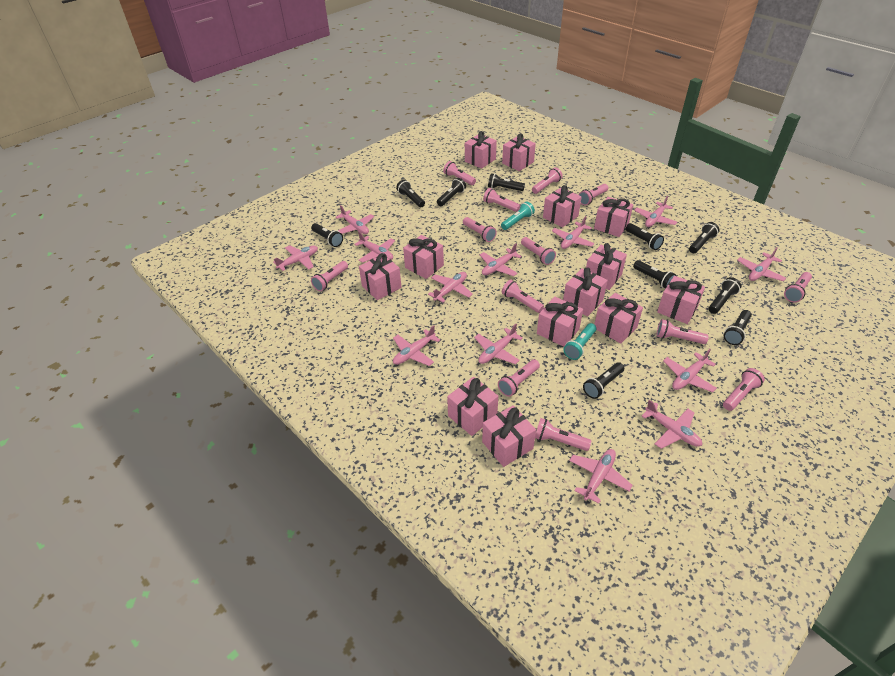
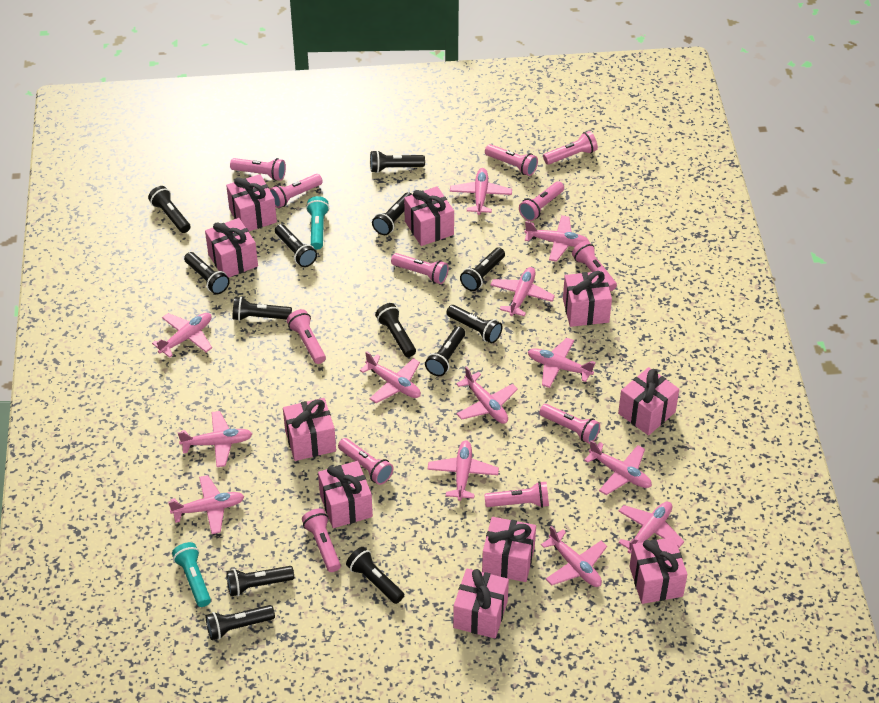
black flashlight: [311,223,343,247] [396,179,425,207] [437,178,466,206] [488,173,525,191] [583,362,624,399] [626,223,664,250] [633,260,676,288] [689,222,720,253] [709,277,741,314] [724,310,752,345] = 10 -> [148,186,191,233] [184,252,230,294] [206,605,275,640] [226,566,294,596] [232,297,292,321] [275,224,317,267] [346,547,404,604] [370,150,425,173] [372,192,413,235] [375,303,416,357] [425,327,465,376] [446,305,503,343] [460,247,505,291] = 13
pink flashlight: [311,261,348,291] [443,161,476,185] [463,217,497,242] [483,188,520,212] [498,359,540,397] [502,280,544,313] [521,237,556,265] [532,167,563,194] [535,418,591,451] [578,184,608,205] [657,319,709,344] [723,368,765,411] [784,272,812,302] = 13 -> [230,158,286,181] [269,174,323,208] [287,309,326,364] [302,509,341,572] [338,438,394,485] [391,253,449,284] [484,481,549,508] [485,144,538,176] [519,181,564,221] [539,404,600,444] [543,131,598,165] [572,241,617,292] = 12
pink gift: [359,253,402,300] [403,235,444,279] [447,377,498,436] [465,131,497,169] [482,405,536,467] [502,133,536,171] [537,297,583,347] [543,185,581,227] [563,267,608,317] [586,243,627,290] [594,197,633,237] [594,293,643,344] [657,276,705,324] = 13 -> [205,218,258,277] [226,174,277,231] [283,398,336,461] [318,461,373,528] [404,186,454,246] [453,568,509,638] [482,517,536,582] [563,271,612,327] [618,367,679,435] [629,537,687,604] = 10

